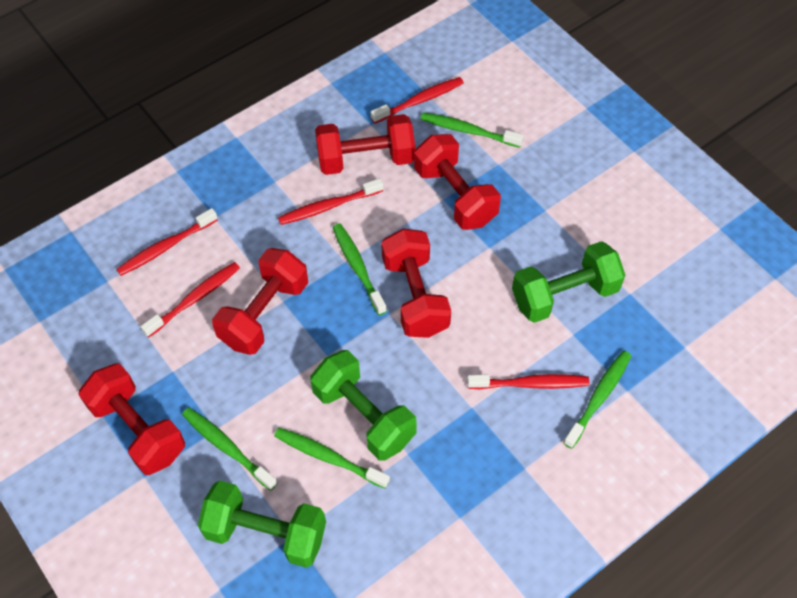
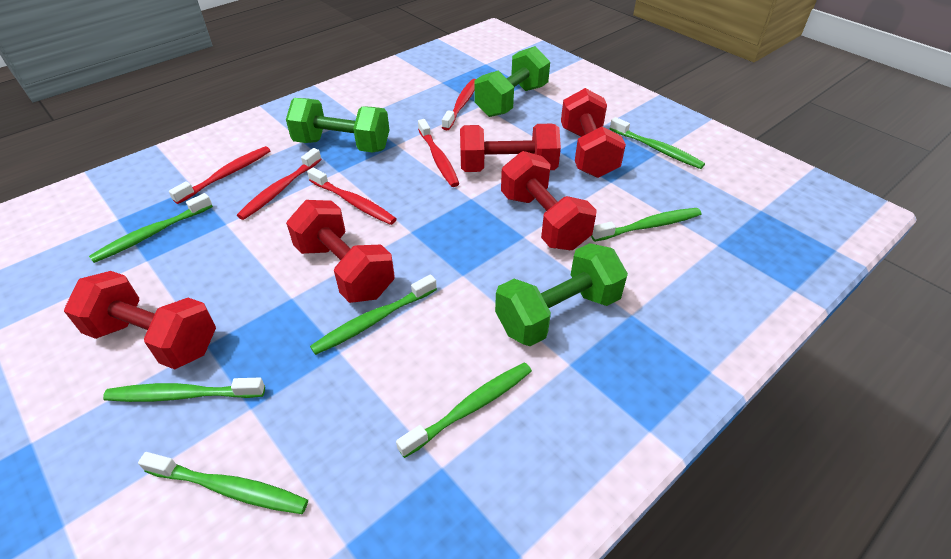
green toothbrush: [182,407,278,491] [274,428,390,489] [333,223,387,315] [421,112,524,148] [563,351,631,449] = 5 -> [89,193,213,263] [103,378,265,402] [138,452,308,514] [310,275,437,355] [396,362,532,458] [591,208,701,242] [610,117,705,169] = 7

